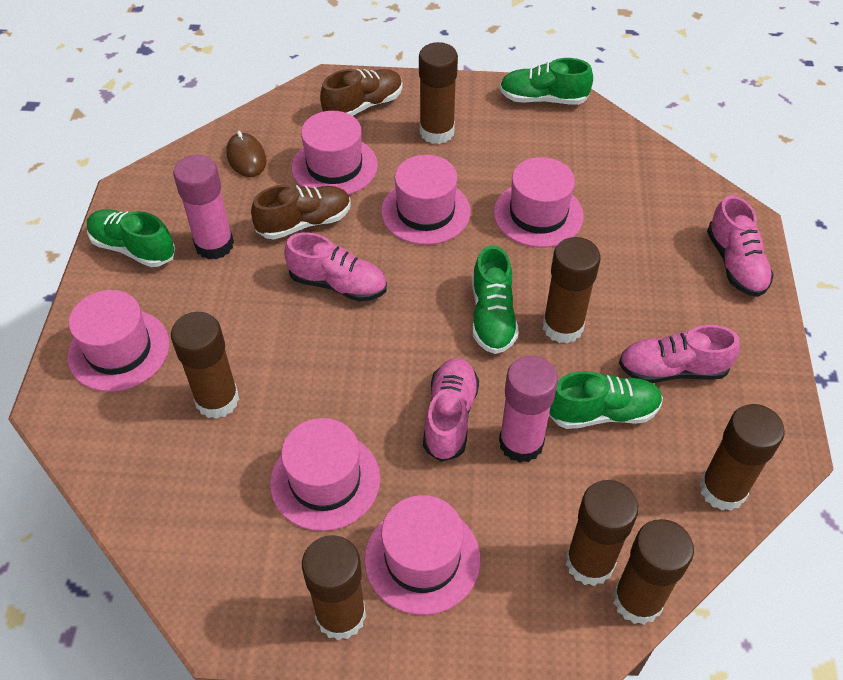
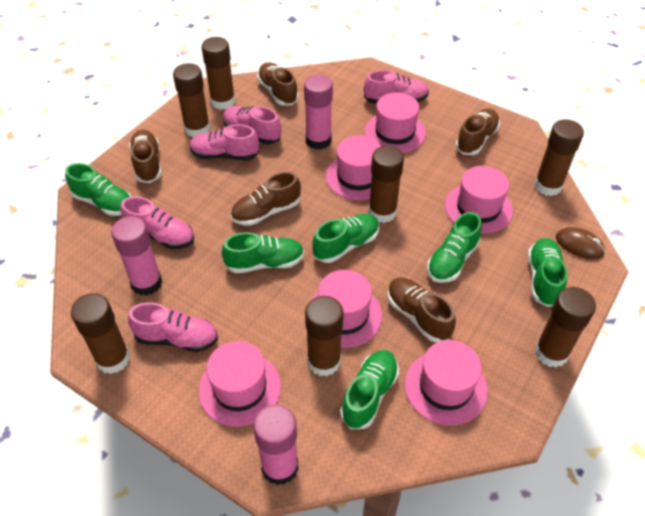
brown shoe: [251,185,351,240] [320,69,403,116] = 2 -> [129,130,162,183] [231,172,301,226] [257,62,299,106] [387,278,456,343] [456,108,500,155] = 5
green shoe: [87,209,175,267] [472,245,519,354] [500,58,593,105] [549,371,663,429] = 4 -> [65,163,132,216] [222,232,304,273] [312,214,379,263] [340,350,399,429] [427,212,482,283] [528,238,567,307] = 6
pink glue stick: [173,155,234,260] [499,356,558,463] = 2 -> [111,216,162,296] [253,405,299,485] [304,75,333,149] = 3
pink shoe: [284,232,387,302] [423,358,479,462] [619,325,740,383] [707,196,774,297] = 4 -> [121,196,194,249] [128,302,218,352] [190,124,259,160] [223,106,281,144] [364,70,429,104] = 5

